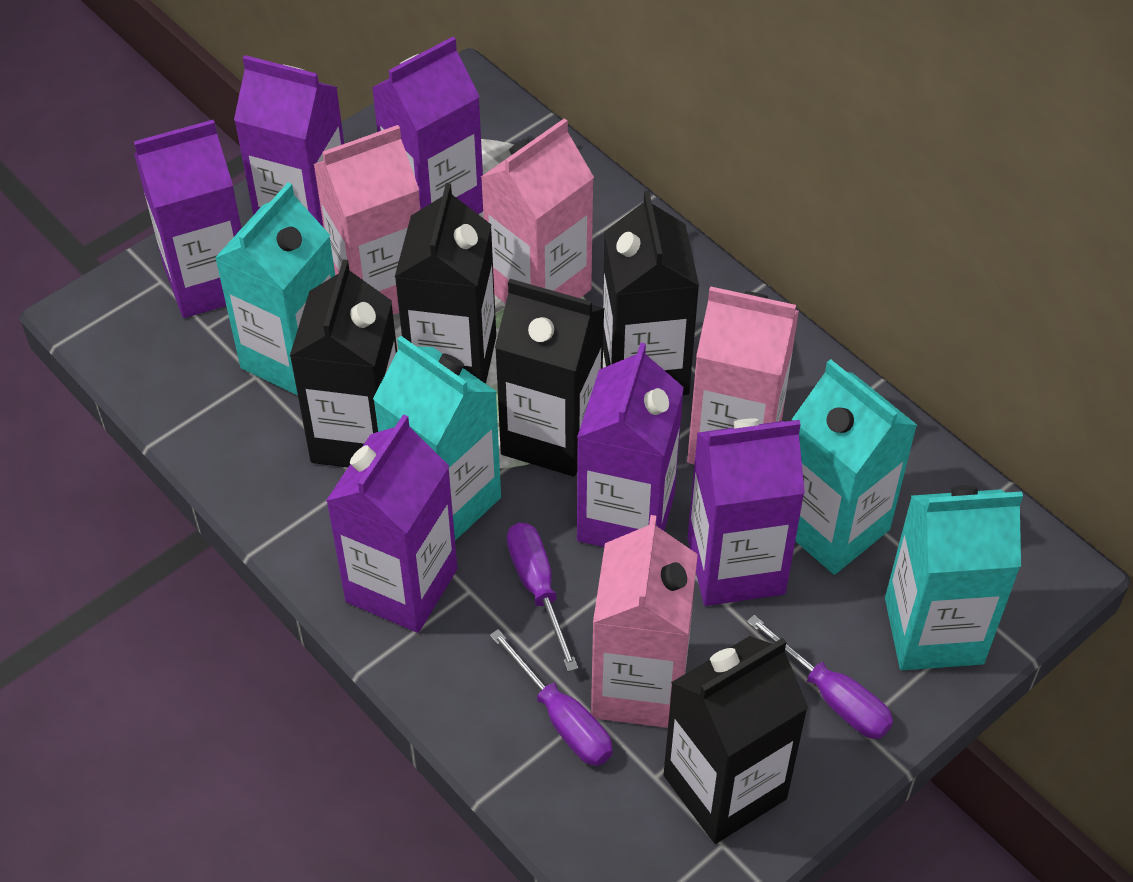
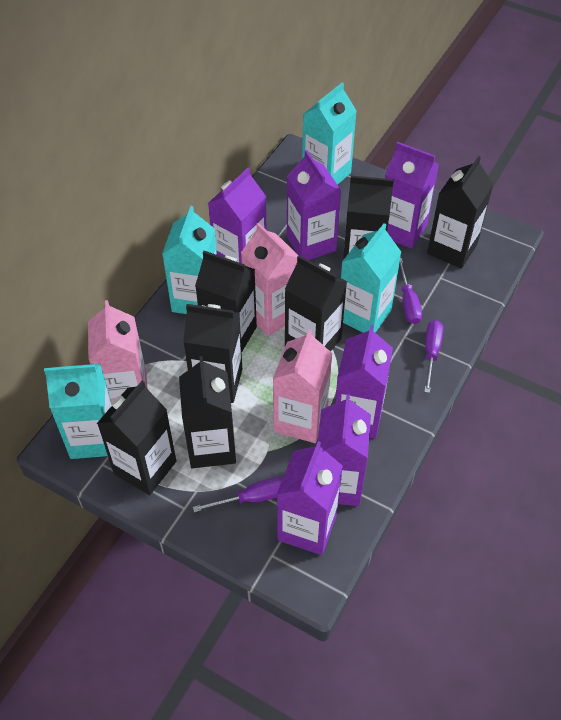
black carton: [290,259,397,468] [395,183,496,384] [495,279,605,476] [603,191,699,395] [664,636,808,844] = 5 -> [97,381,176,495] [179,356,236,468] [183,304,242,403] [195,251,257,353] [285,255,347,352] [343,176,394,260] [427,156,494,269] = 7
pink carton: [313,125,420,315] [481,118,594,304] [591,515,698,728] [687,286,799,464] = 4 -> [88,300,148,403] [241,223,299,336] [273,329,333,443] = 3

